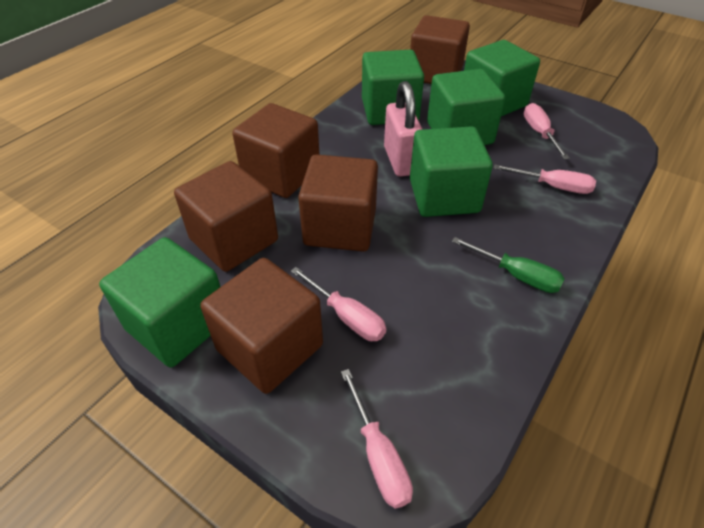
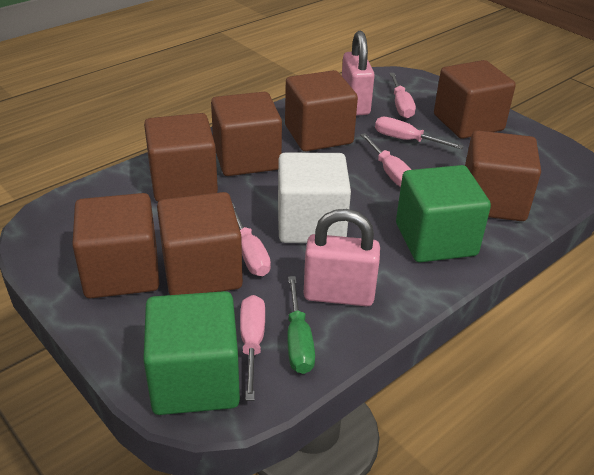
brown cube: [174,161,278,272] [200,258,323,394] [232,103,320,198] [298,154,378,251] [410,15,470,84] = 5 -> [72,193,159,298] [144,113,218,202] [157,192,243,295] [211,92,282,176] [285,70,358,151] [434,60,516,139] [465,130,541,221] = 7
green cube: [99,237,220,367] [362,50,424,125] [410,126,493,217] [427,69,505,145] [464,40,540,116] = 5 -> [143,291,240,415] [396,165,491,262] = 2
pink padlock: [384,81,423,177] = 1 -> [304,209,380,306] [342,31,375,115] = 2
pink screwdriver: [291,267,386,341] [341,369,413,509] [494,164,596,194] [524,103,570,159] = 4 -> [232,203,271,276] [240,295,265,401] [360,133,412,187] [375,117,464,149] [389,73,416,118] = 5
white cube: none = 0 -> [278,153,351,243] = 1

